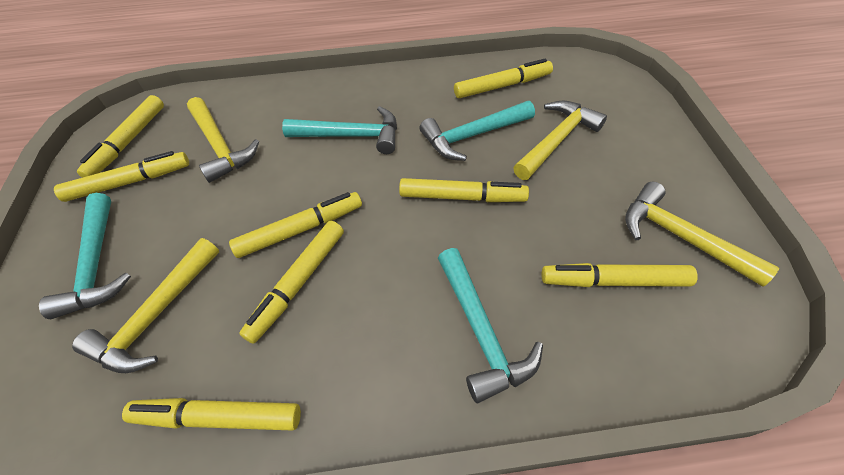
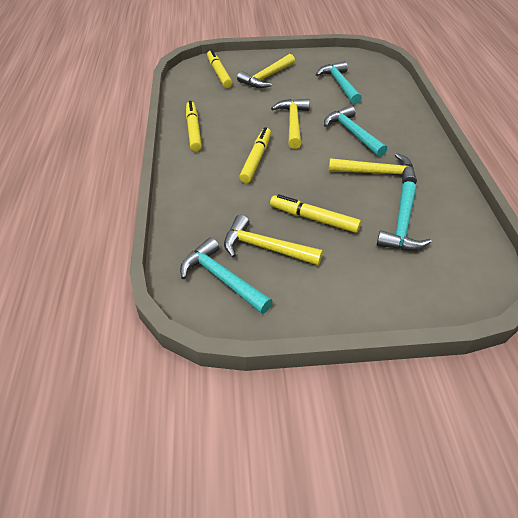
yellow marker: [54,151,189,202] [77,95,164,178] [122,398,301,430] [229,192,362,258] [239,221,344,344] [399,178,529,202] [454,59,553,98] [541,263,698,287] = 8 -> [186,101,202,151] [207,49,232,88] [239,127,271,183] [270,194,361,233] = 4

